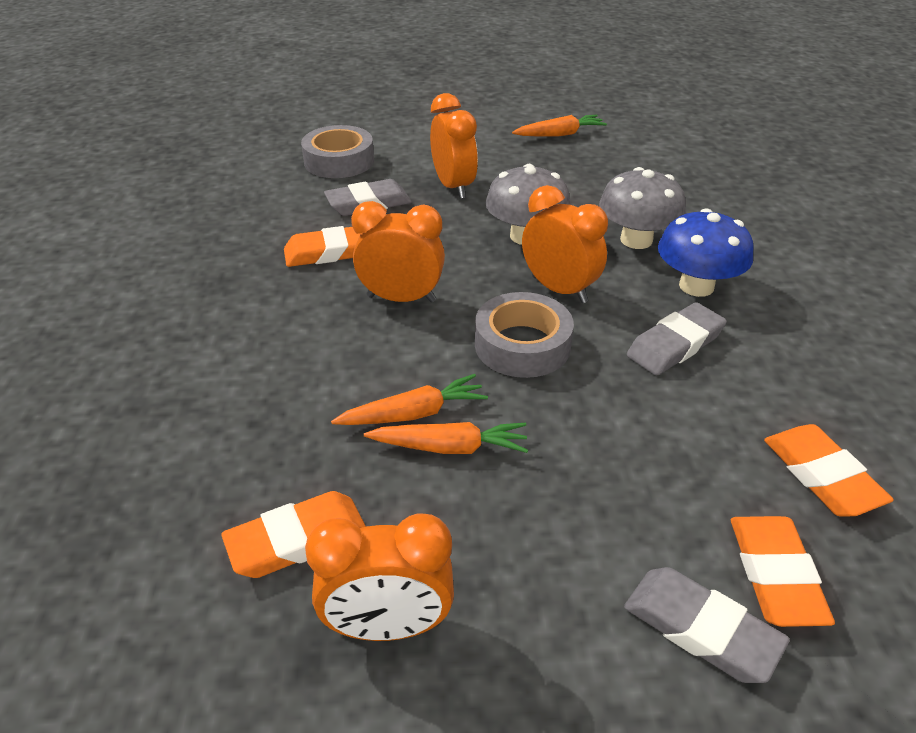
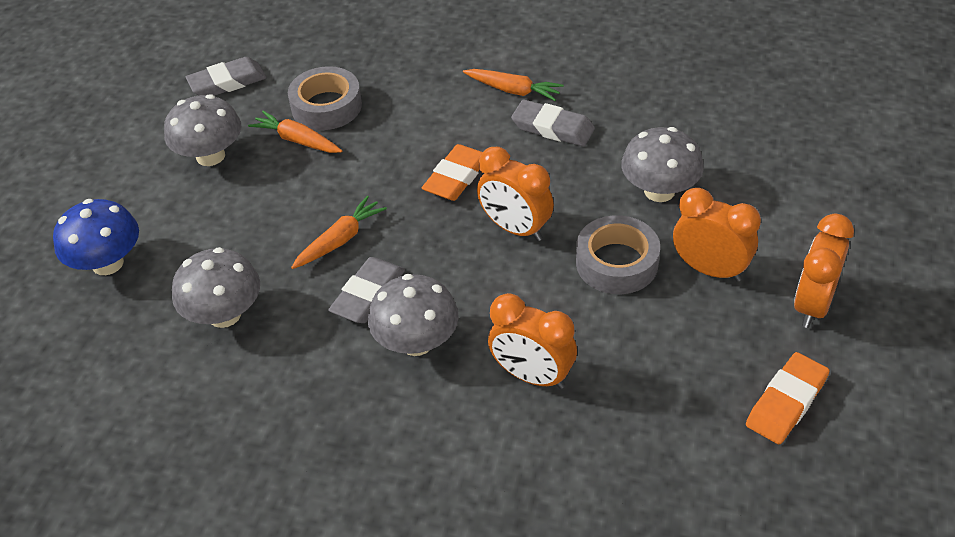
grey mushroom: [485,164,571,245] [599,167,686,249] = 2 -> [164,94,241,166] [172,247,260,328] [368,274,459,356] [621,127,704,202] = 4
orange eraser: [221,491,366,578] [284,226,360,267] [731,516,835,627] [764,424,894,517] = 4 -> [422,144,483,201] [746,352,830,444] = 2

